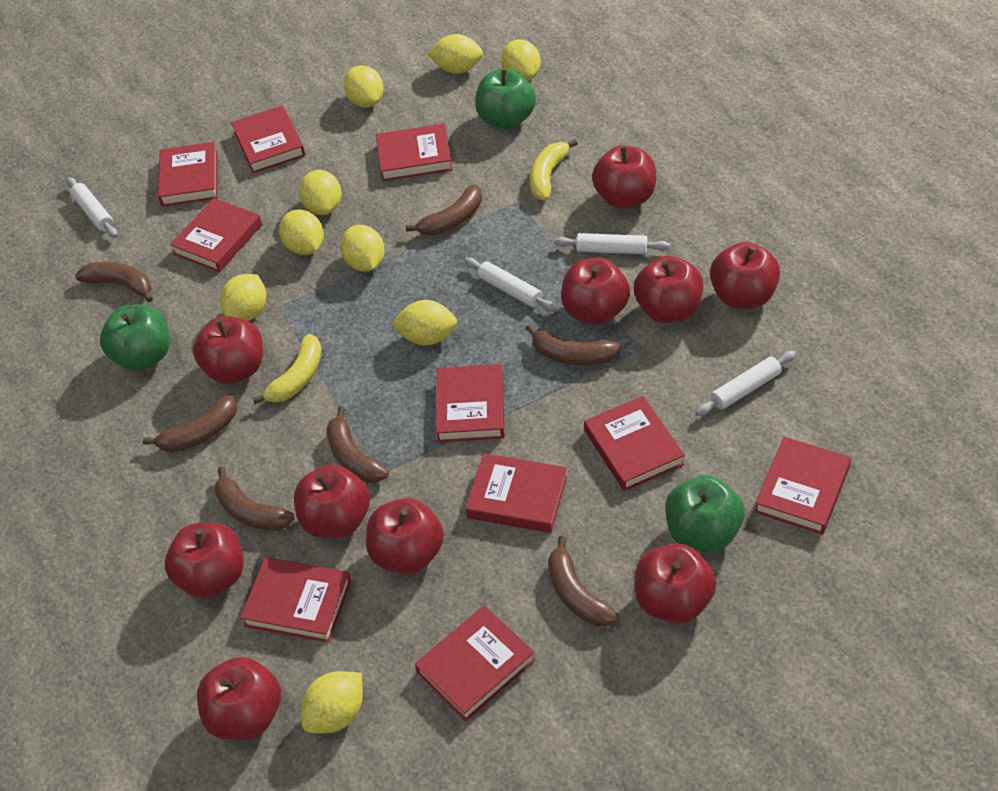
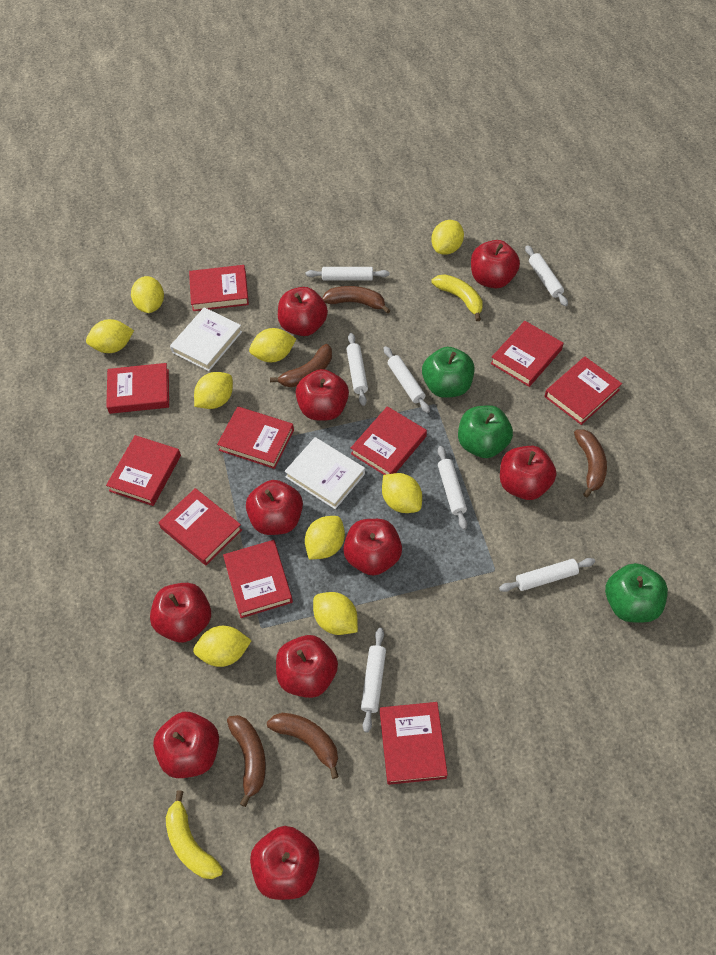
brown banana: [75,262,153,302] [143,394,237,452] [215,466,295,531] [326,406,389,483] [406,184,482,236] [526,324,621,365] [548,536,619,626] = 7 -> [227,715,266,807] [267,713,339,779] [270,344,332,387] [322,286,390,314] [574,430,607,498] = 5
white book: none = 0 -> [170,307,242,371] [284,437,365,509] = 2
white rolling pin: [67,177,117,238] [464,258,557,312] [555,233,670,254] [696,351,796,416] = 4 -> [306,267,389,281] [346,333,368,406] [361,628,386,733] [384,346,430,413] [438,446,467,530] [499,558,595,592] [525,245,568,306] = 7

